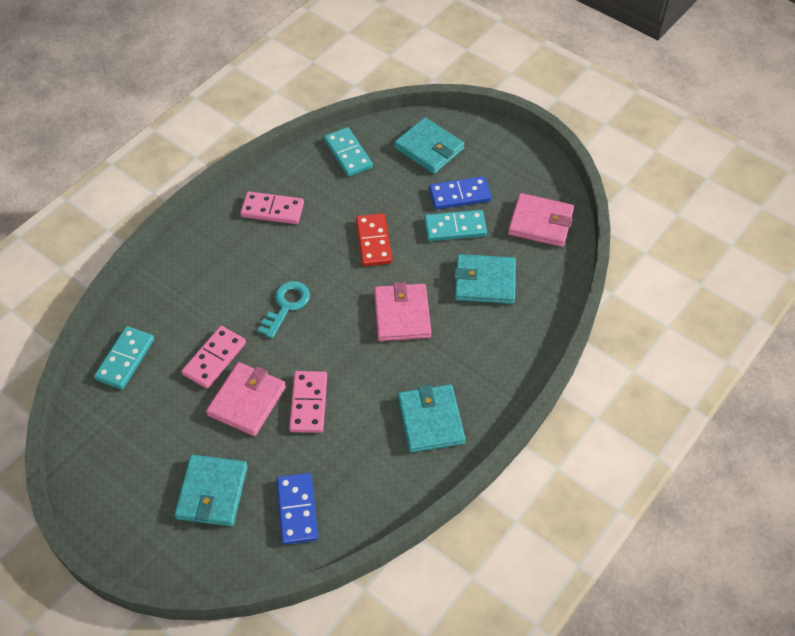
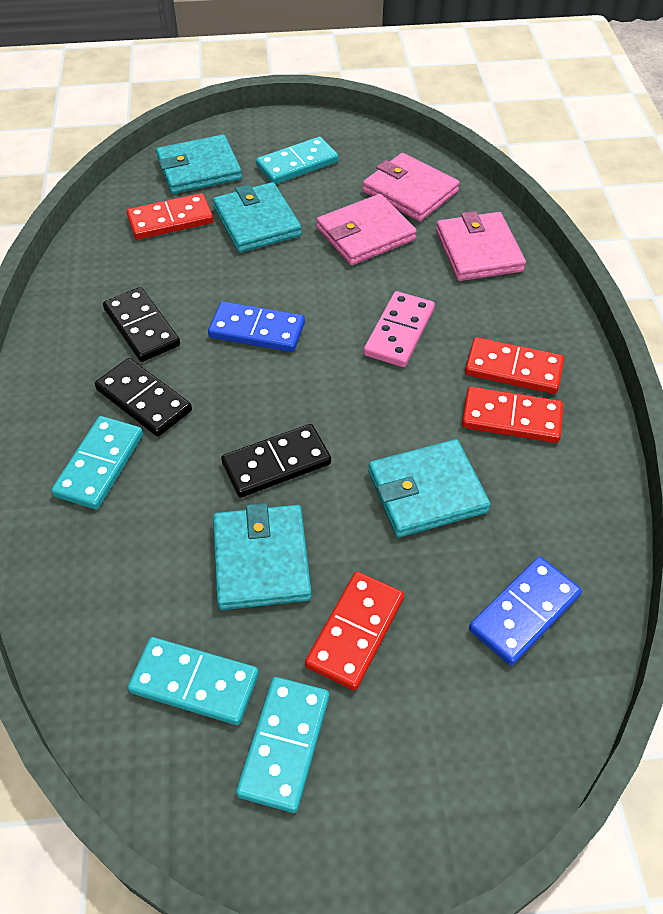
black domino: none = 0 -> [95,358,192,437] [103,287,180,362] [221,424,331,498] = 3
pink domino: [182,326,246,389] [240,191,304,224] [289,371,327,433] = 3 -> [364,291,435,367] = 1
red domino: [356,213,392,266] = 1 -> [126,193,214,240] [305,572,404,691] [462,387,563,443] [465,337,564,394] = 4
turquoise domino: [94,326,154,389] [324,127,373,177] [424,210,487,241] = 3 -> [51,416,143,509] [128,637,259,725] [236,677,329,813] [256,137,338,184] = 4
turquoise key: [258,281,310,339] = 1 -> none = 0

